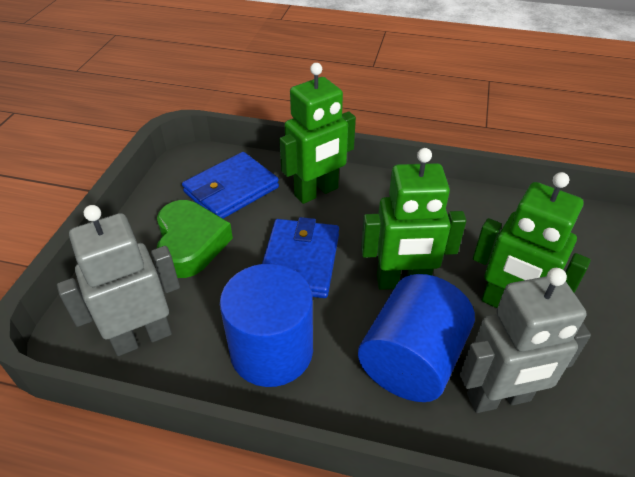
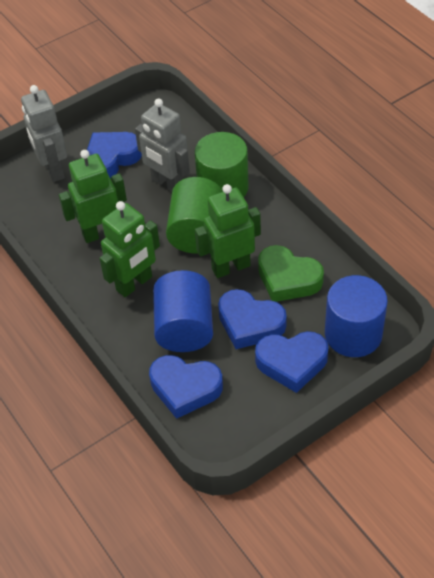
blue heart: none = 0 -> [87,132,142,178] [149,355,223,419] [218,289,287,349] [255,331,329,393] = 4
blue wallet: [182,152,279,219] [262,217,339,298] = 2 -> none = 0
green cylinder: none = 0 -> [166,177,223,254] [195,132,249,197] = 2

